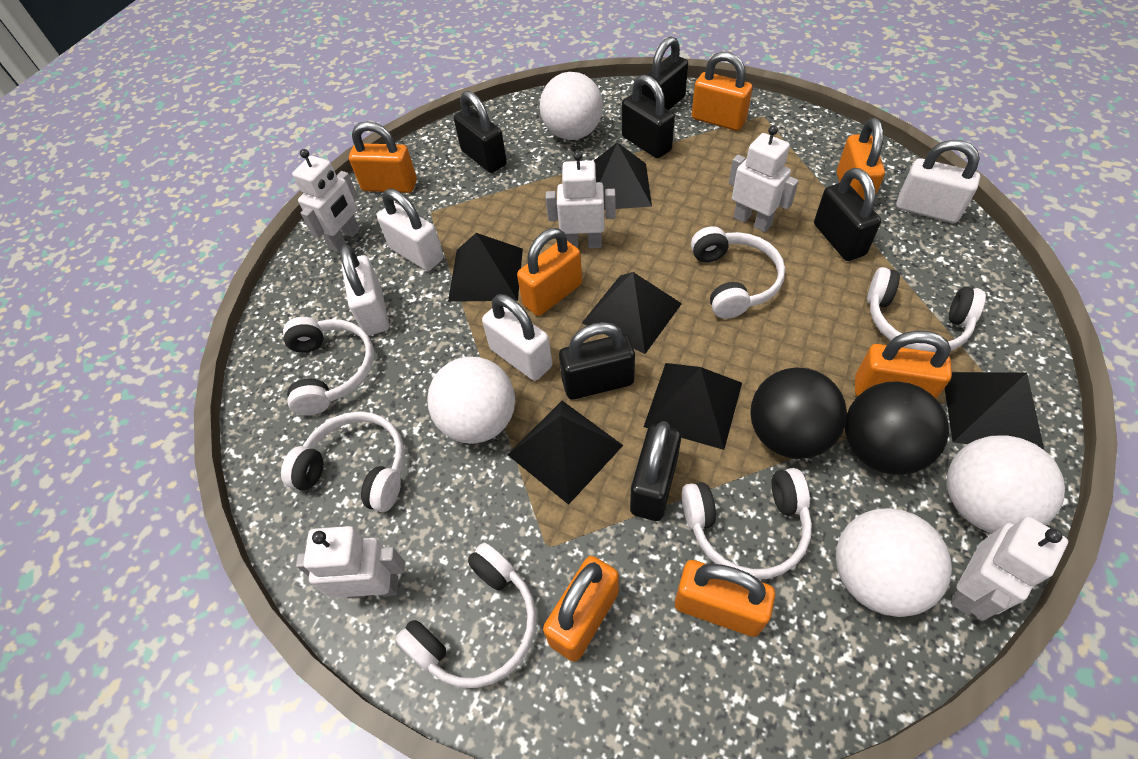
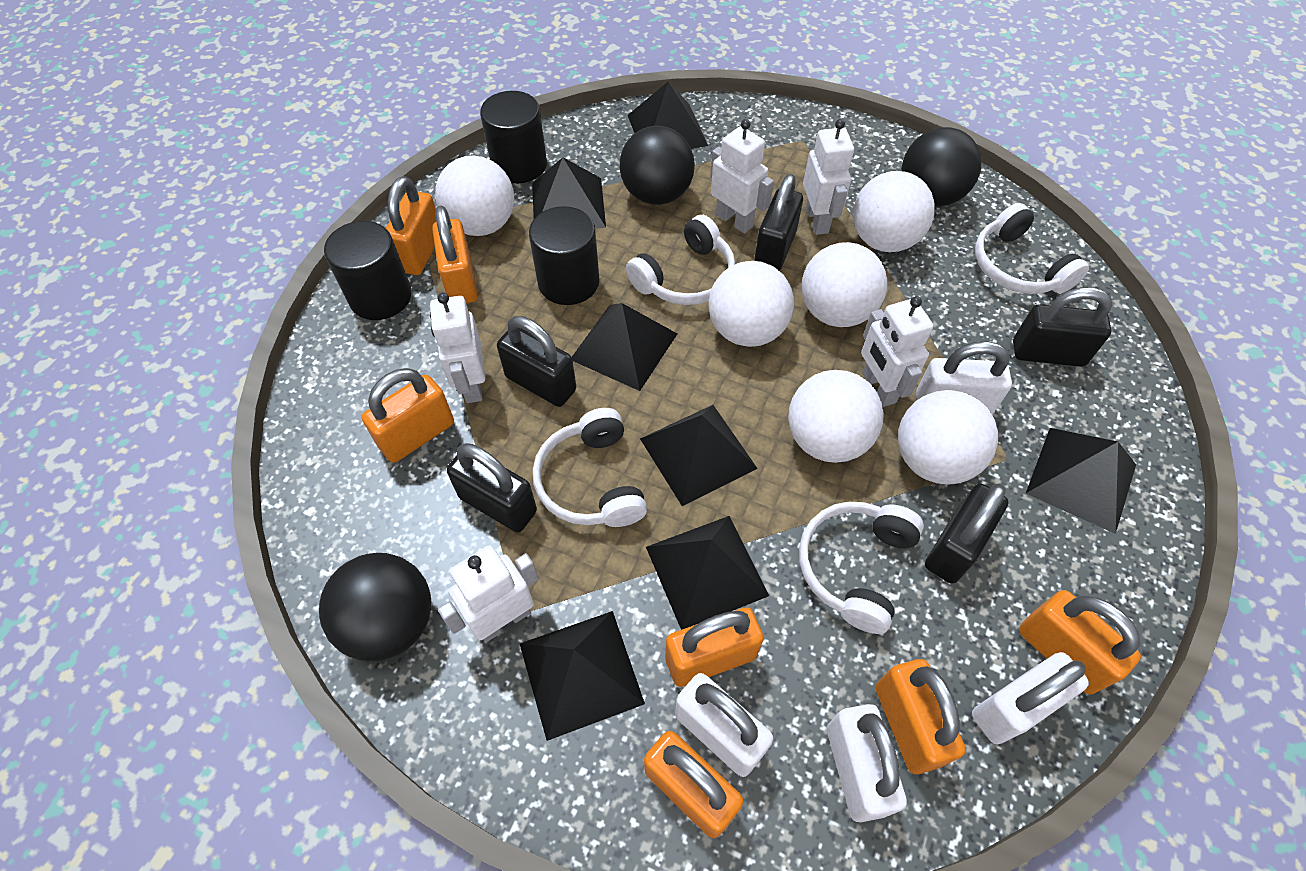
black ball: [750,367,847,459] [845,381,949,475] = 2 -> [319,553,431,661] [619,126,695,205] [902,127,982,207] = 3
black cylinder: none = 0 -> [324,221,412,320] [480,91,547,183] [529,206,600,305] = 3
black padlock: [454,91,507,173] [559,322,635,400] [622,75,675,158] [630,421,681,521] [641,36,688,110] [814,168,881,261] = 6 -> [447,443,537,532] [497,316,576,407] [754,174,803,271] [925,483,1009,584] [1013,287,1112,367] = 5
black pyramid: [448,233,523,302] [507,401,623,505] [582,272,682,354] [594,142,652,210] [644,363,742,450] [945,372,1044,450] = 6 -> [520,611,645,741] [532,157,606,228] [572,303,677,391] [628,82,708,149] [640,405,758,506] [646,516,769,630] [1026,428,1136,534] = 7
white ball: [427,356,515,444] [540,72,603,140] [836,508,952,617] [947,435,1065,533] = 4 -> [435,155,514,236] [709,261,794,347] [788,370,884,463] [802,242,887,327] [853,171,935,252] [898,390,998,485] = 6
white headphones: [281,411,405,512] [283,317,374,416] [396,543,536,688] [682,468,812,579] [691,226,785,319] [867,267,986,352] = 6 -> [533,408,647,527] [626,215,735,305] [799,501,924,634] [975,203,1089,294] = 4

